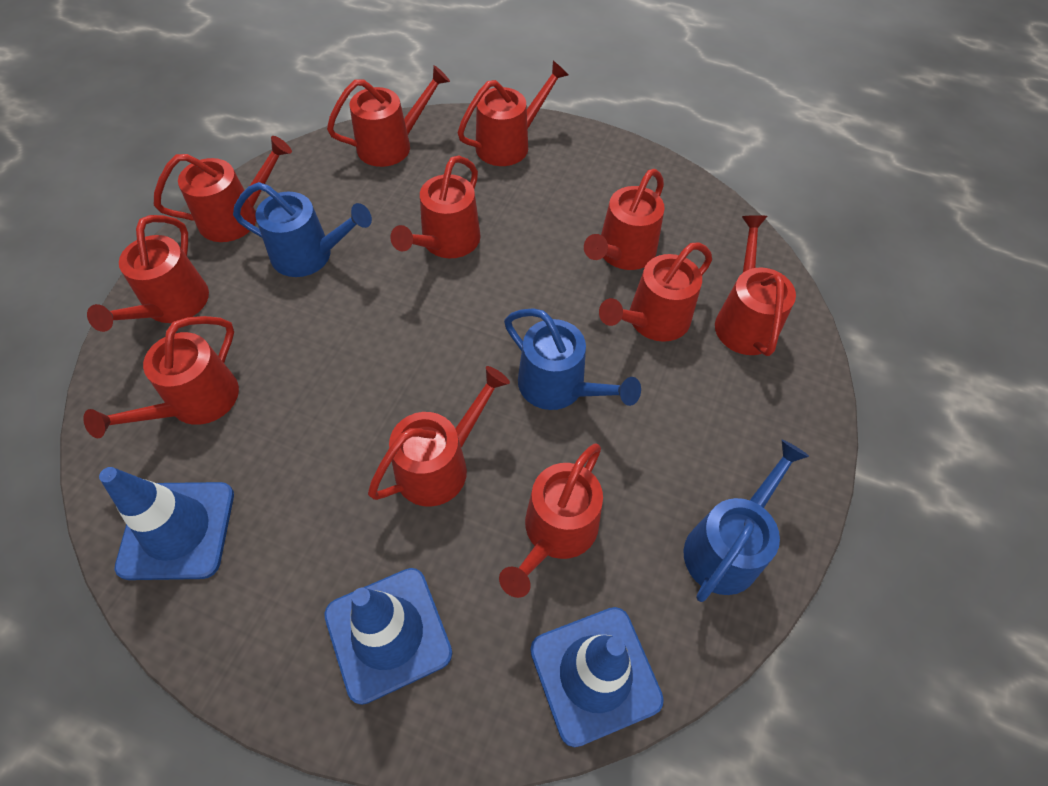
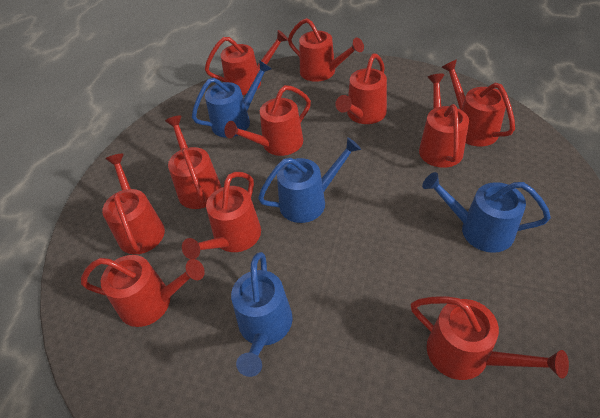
blue traffic cone: [99,467,234,580] [324,568,452,705] [530,607,664,747] = 3 -> none = 0
blue watering can: [233,182,372,277] [504,308,641,410] [684,440,809,602] = 3 -> [192,60,272,138] [231,252,293,377] [258,137,361,223] [422,172,551,253] = 4

